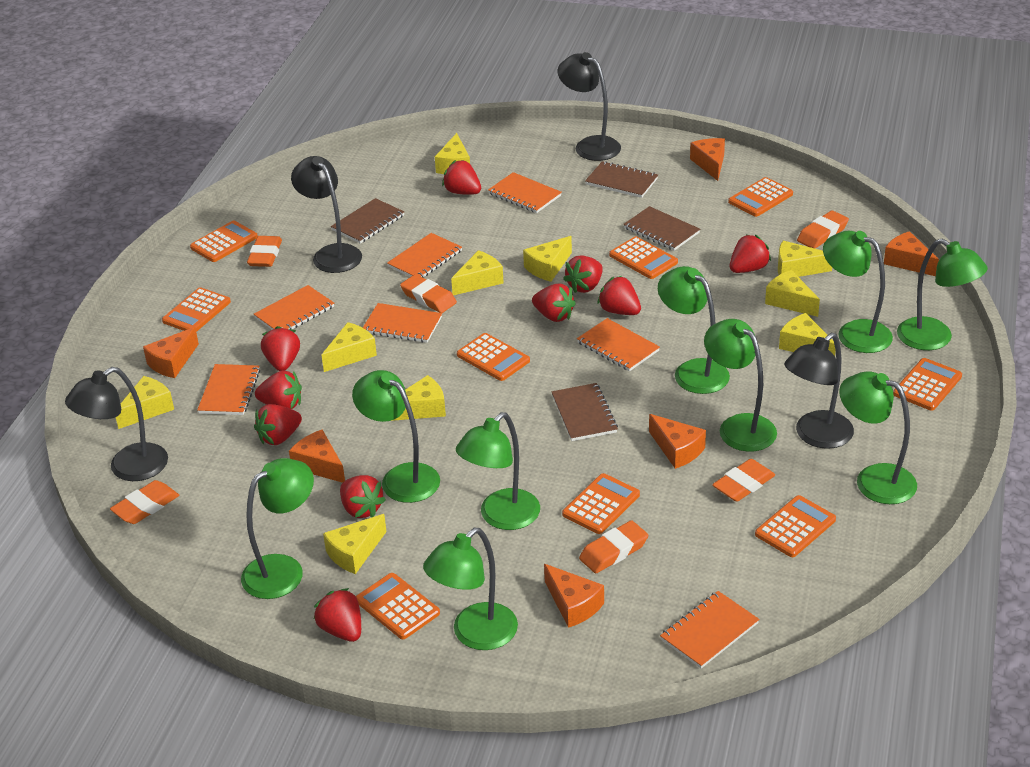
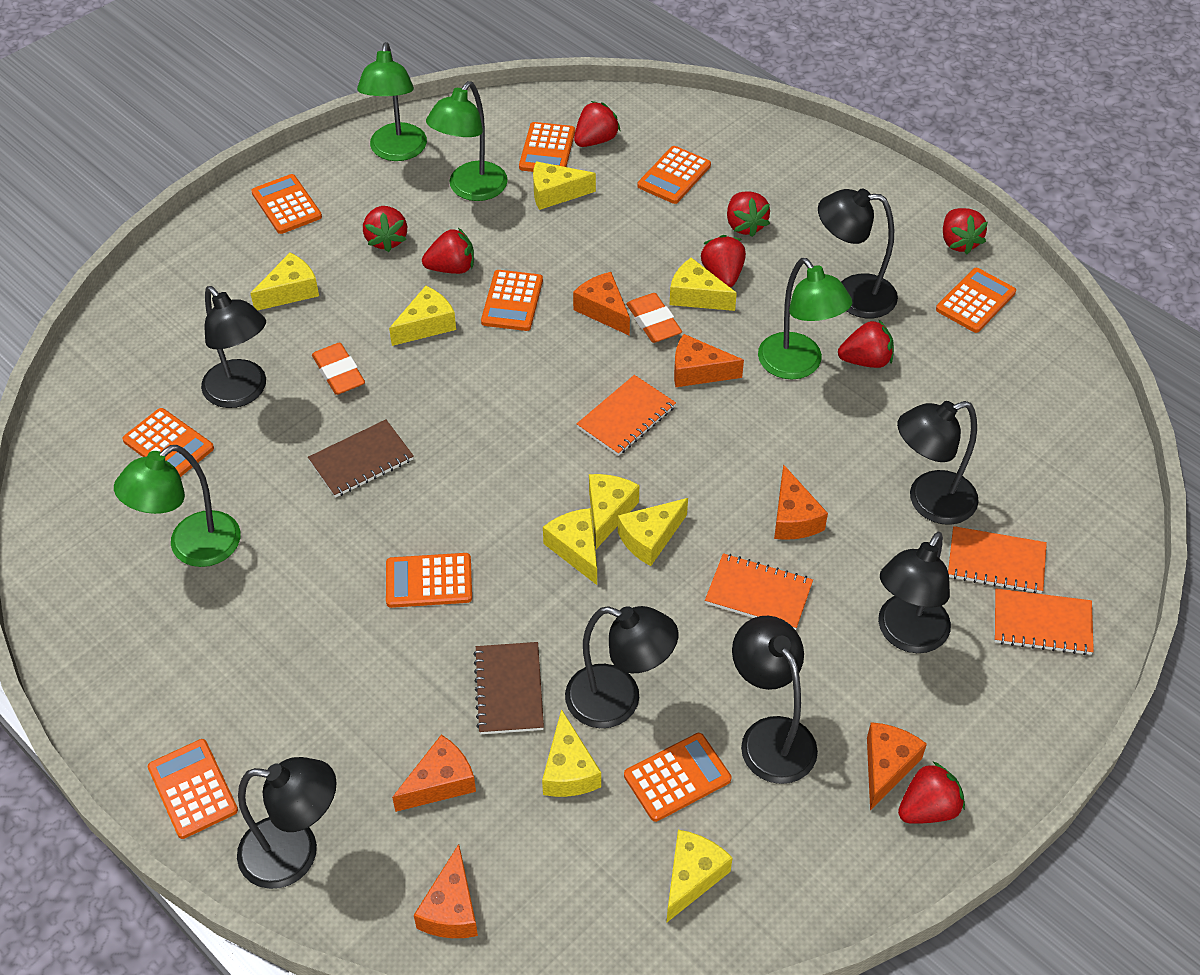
black lamp: [65,367,168,481] [291,156,362,273] [558,52,621,161] [784,333,854,449] = 4 -> [201,286,266,408] [237,757,337,889] [565,606,678,728] [732,616,818,784] [818,189,898,318] [878,532,951,653] [897,401,979,525] = 7
brown notebook: [331,198,404,244] [552,383,618,441] [585,161,658,198] [623,206,700,251] = 4 -> [308,420,414,498] [473,642,544,734] = 2
green lamp: [241,458,314,599] [352,370,440,503] [423,528,518,650] [456,412,540,530] [658,266,730,394] [704,319,777,452] [823,231,893,353] [839,371,917,504] [897,239,988,350] = 9 -> [114,445,241,567] [357,42,427,161] [426,81,508,201] [758,258,852,379] = 4
orange eraser: [110,480,179,524] [247,236,282,267] [400,274,457,313] [579,520,648,573] [712,459,775,502] [797,210,849,249] = 6 -> [312,343,365,395] [626,293,682,343] = 2
orange notebook: [197,364,260,415] [254,285,334,330] [363,303,442,343] [387,233,462,277] [488,172,562,213] [577,318,660,371] [660,591,759,668] = 7 -> [577,375,676,456] [705,553,813,630] [948,526,1047,593] [994,588,1094,655] = 4
red strawberry: [254,404,302,445] [255,370,302,409] [261,326,300,371] [314,588,361,642] [340,475,386,518] [442,160,481,195] [532,283,576,322] [563,255,603,293] [598,276,641,315] [730,234,771,273] = 10 -> [363,206,407,252] [422,228,474,274] [574,101,620,147] [701,235,746,287] [727,191,770,237] [838,319,894,368] [898,761,965,824] [943,208,988,254] = 8
yellow cheese: [116,376,174,429] [321,322,377,372] [323,514,387,574] [391,375,446,421] [435,133,470,174] [451,250,504,295] [523,236,572,282] [765,270,820,317] [778,241,832,277] [779,313,836,356] = 10 -> [250,253,319,310] [389,286,456,346] [533,161,596,210] [542,709,601,797] [543,508,597,585] [589,474,639,549] [618,498,688,566] [667,830,733,922] [670,257,737,311] = 9

